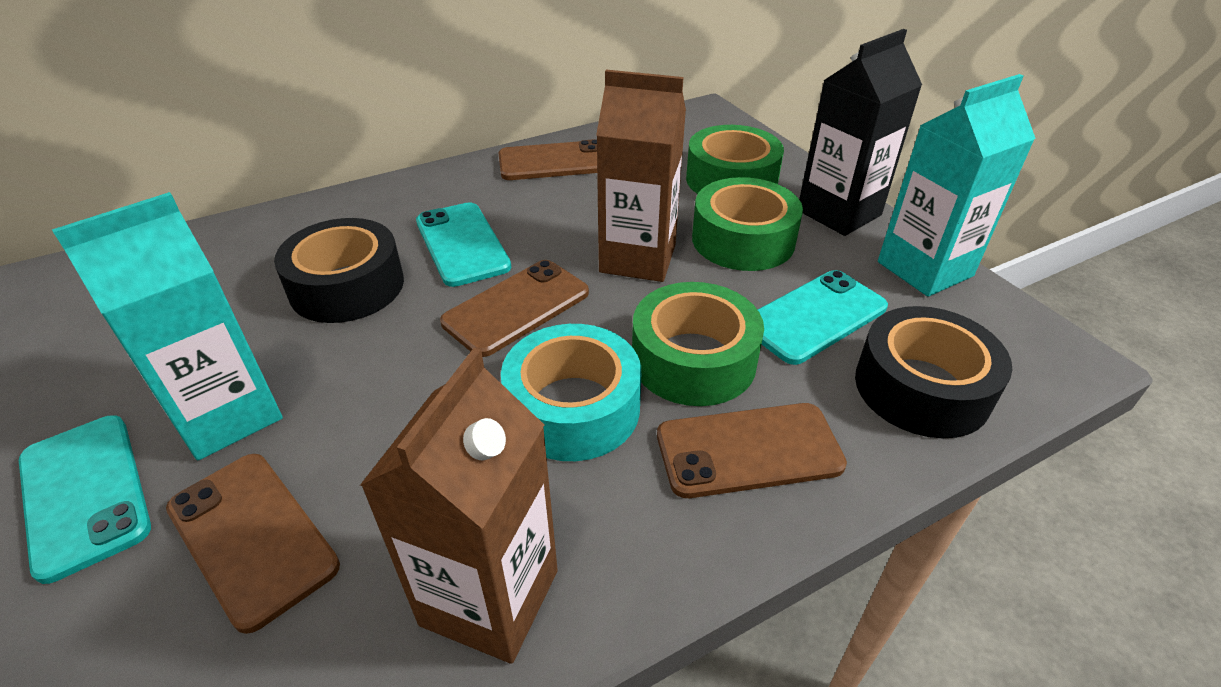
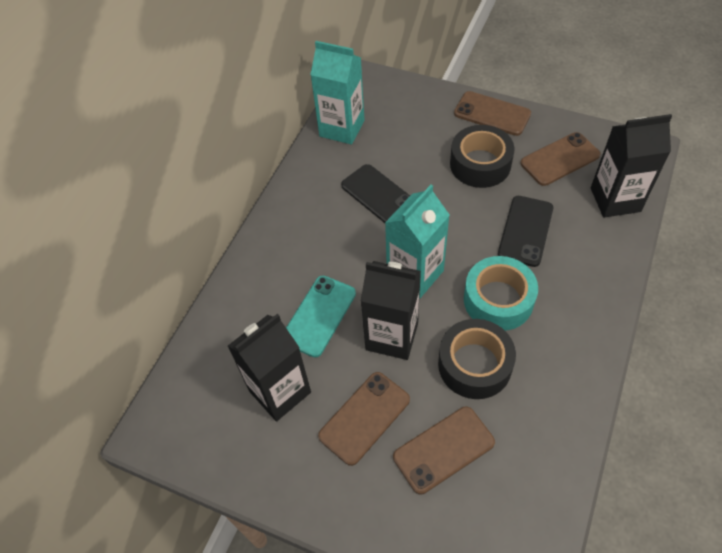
black carton: [799,29,922,236] = 1 -> [228,314,311,421] [361,261,421,360] [591,114,672,218] = 3
black phone: none = 0 -> [341,164,410,223] [498,196,553,267] = 2
brown carton: [360,348,558,664] [596,69,686,282] = 2 -> none = 0
green tape: [632,282,764,406] [686,125,784,194] [692,177,803,271] = 3 -> none = 0
turquoise phone: [19,415,151,584] [416,202,511,287] [758,270,888,365] = 3 -> [286,276,356,357] = 1

